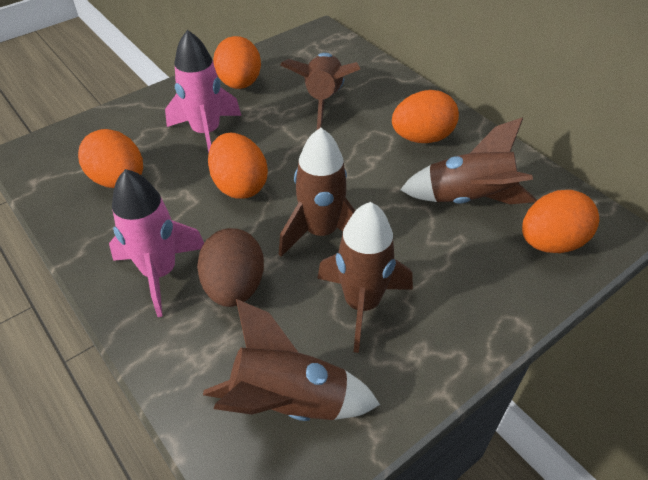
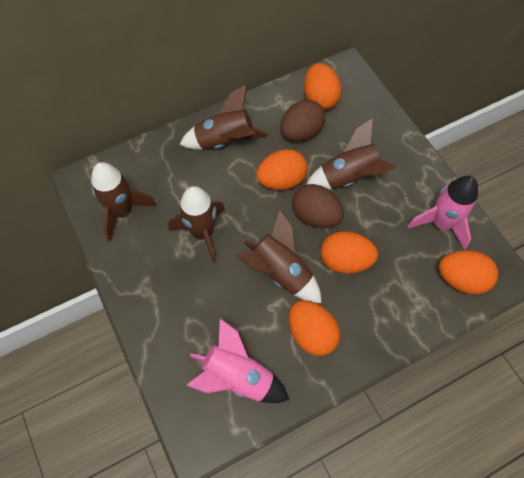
brown egg: [197,228,264,307] = 1 -> [280,100,325,141] [292,184,344,228] = 2

